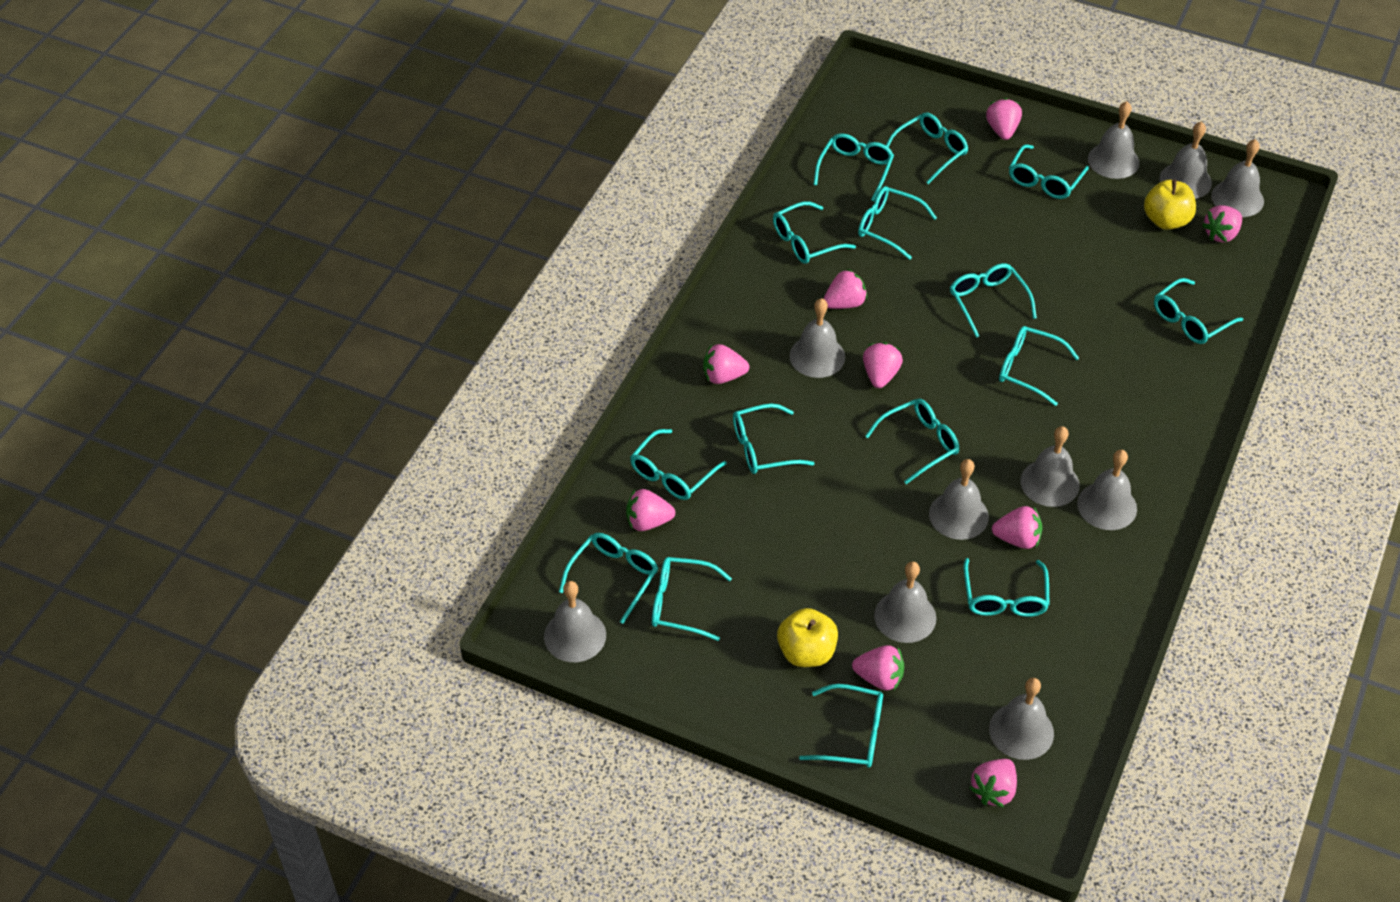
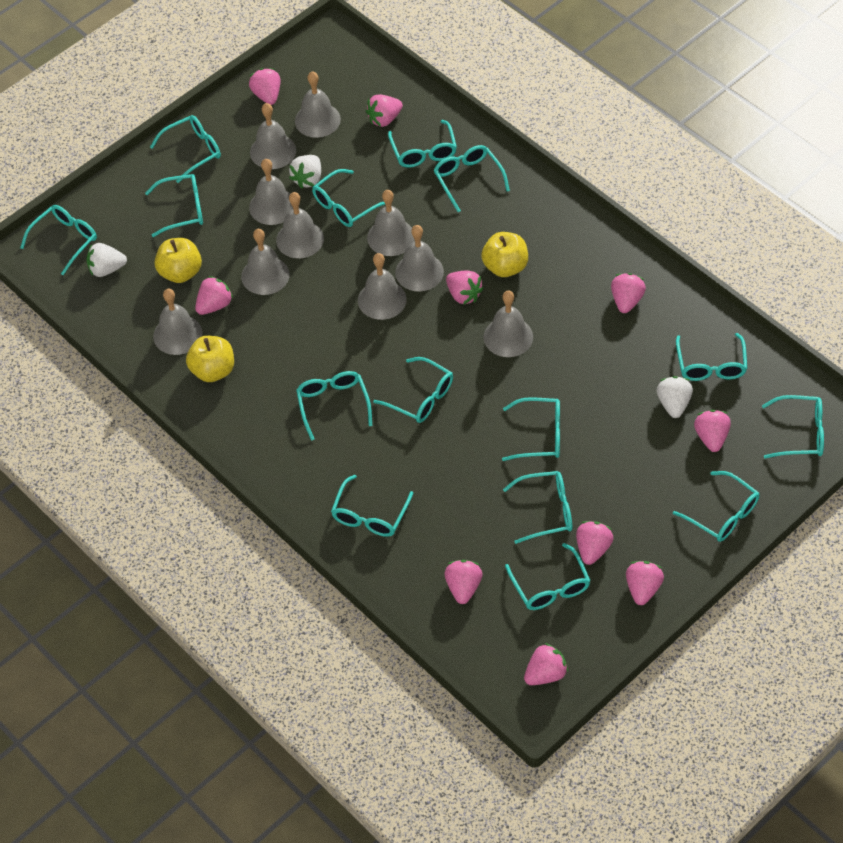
pink strawberry: [626,489,675,531] [703,344,749,384] [823,269,867,309] [852,645,904,691] [863,342,903,388] [969,759,1017,808] [986,98,1022,140] [992,506,1043,549] [1202,205,1242,242] = 9 -> [195,276,233,315] [249,68,281,105] [366,94,403,127] [444,560,483,604] [446,271,484,305] [524,643,568,685] [576,521,613,565] [611,273,646,313] [626,561,664,605] [694,410,731,452] = 10
white strawberry: none = 0 -> [86,243,127,277] [289,155,321,189] [657,376,693,418] = 3
yellow apple: [777,608,838,667] [1144,179,1196,230] = 2 -> [155,238,202,283] [186,336,234,382] [481,232,528,277] = 3

